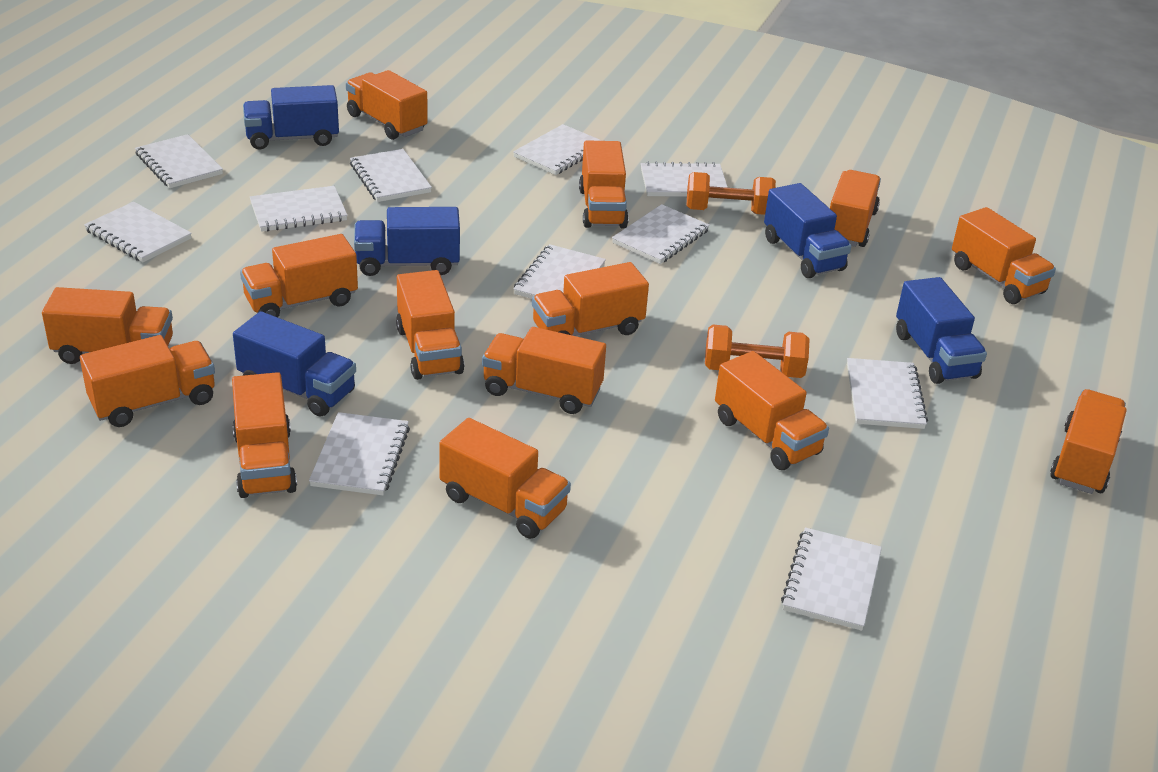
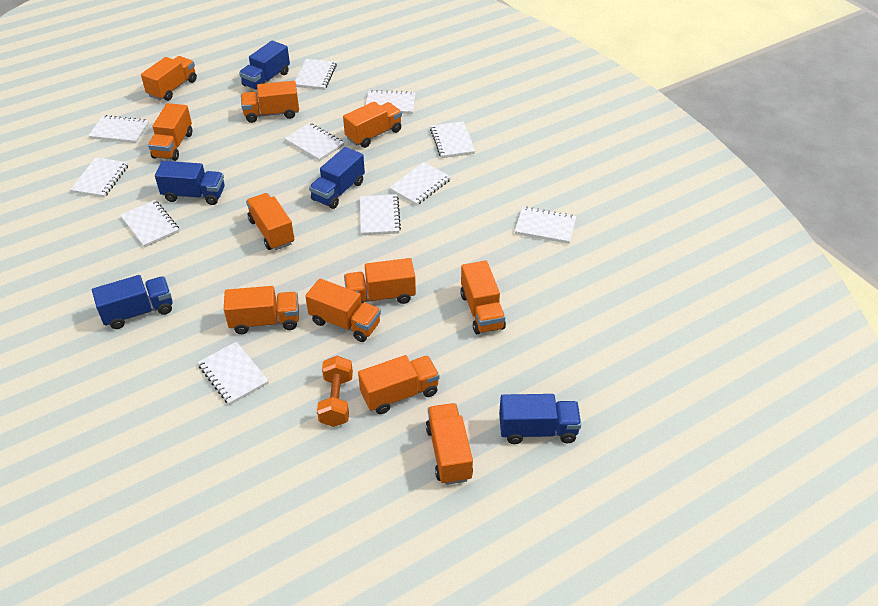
orange dumbbell: [686,172,776,215] [705,325,810,378] = 2 -> [317,356,353,427] = 1
orange truck: [42,287,173,364] [80,335,215,427] [232,372,297,498] [240,234,358,317] [346,70,428,140] [396,270,464,380] [439,418,571,539] [482,327,606,414] [532,262,649,336] [579,140,629,228] [715,351,829,470] [830,170,881,247] [952,207,1056,304] [1050,389,1127,494] = 14 -> [141,56,197,101] [148,103,192,161] [224,286,299,334] [241,81,299,123] [246,193,294,250] [305,278,381,342] [343,101,402,148] [344,258,416,304] [358,355,439,414] [426,403,473,485] [460,261,506,334] = 11

